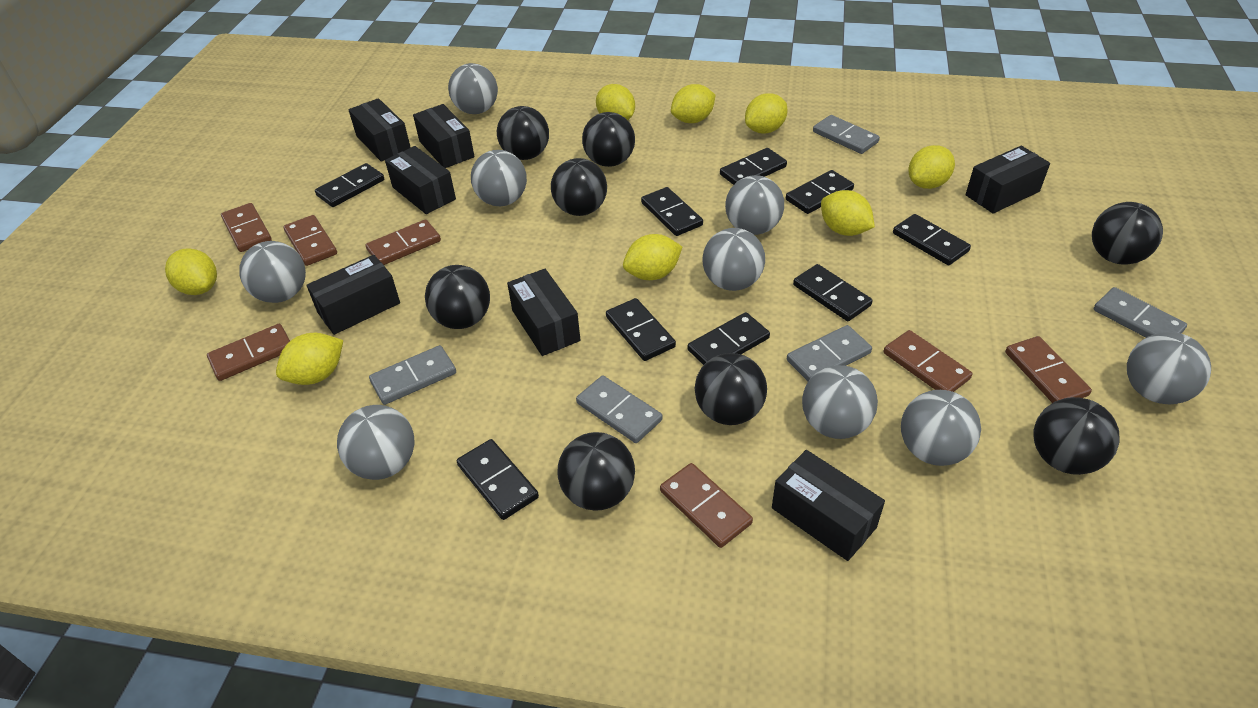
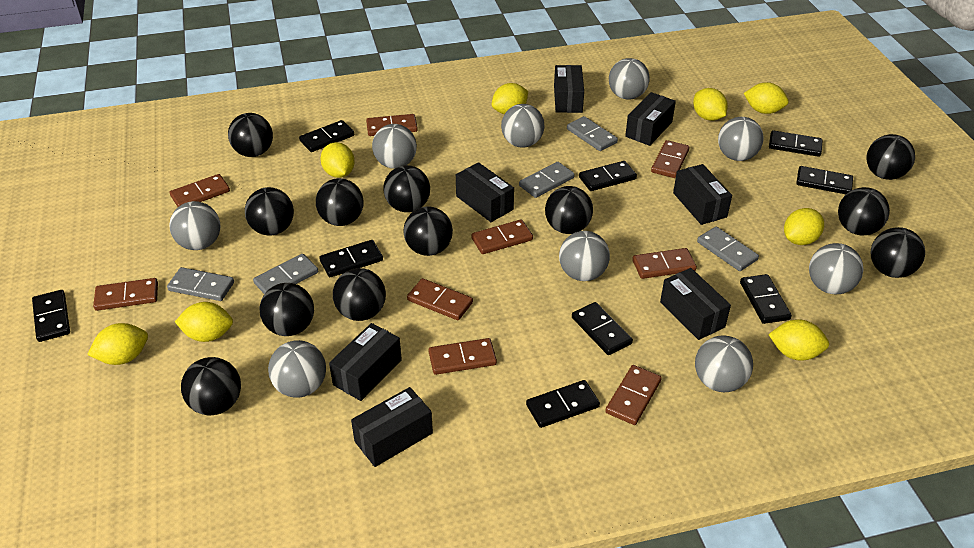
black ball: [425,265,490,329] [497,106,549,160] [551,158,607,216] [558,432,635,511] [582,112,635,167] [695,353,767,425] [1034,397,1120,475] [1092,202,1163,265] = 8 -> [181,357,241,415] [228,113,273,157] [245,187,294,236] [259,283,314,336] [316,178,364,226] [333,268,386,321] [383,165,430,212] [403,206,453,256] [545,186,593,234] [838,187,890,235] [867,134,915,180] [870,227,925,278] = 12
brown domino: [207,324,290,381] [221,203,272,252] [283,215,337,266] [366,219,441,265] [660,463,753,548] [884,330,972,392] [1005,336,1092,403] = 7 -> [93,278,158,311] [170,174,230,207] [366,114,418,136] [407,278,473,320] [429,338,497,375] [471,219,533,254] [605,365,662,425] [632,248,697,279] [651,140,689,178] = 9

